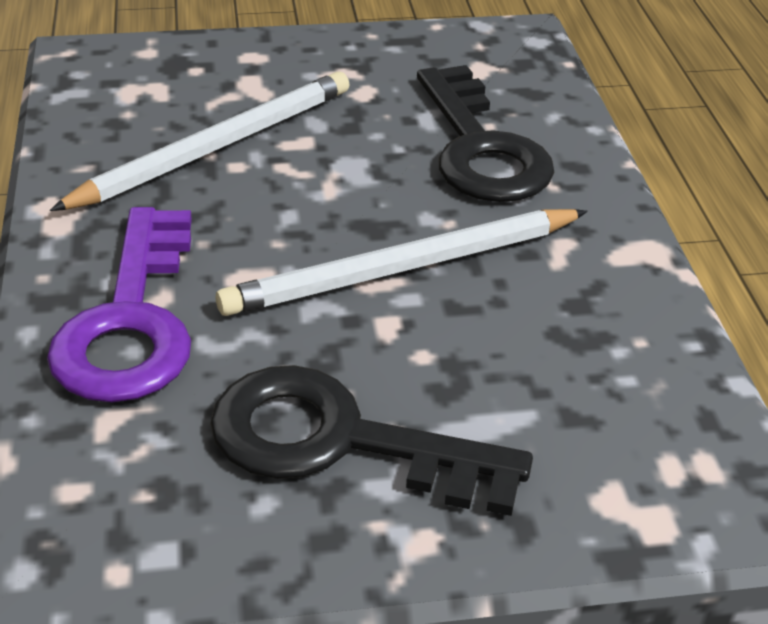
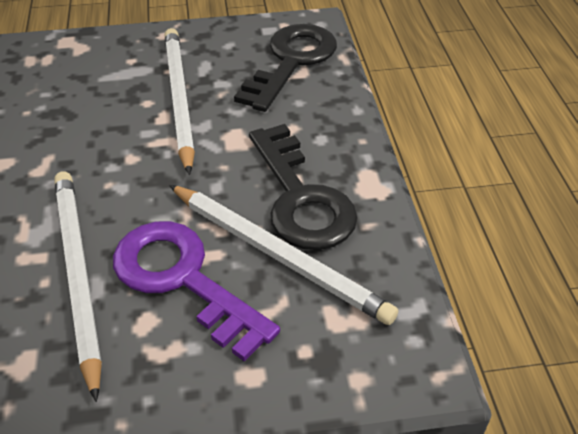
white pencil: [50,71,350,211] [216,209,588,316] = 2 -> [54,172,102,402] [165,28,195,175] [169,185,398,325] = 3

